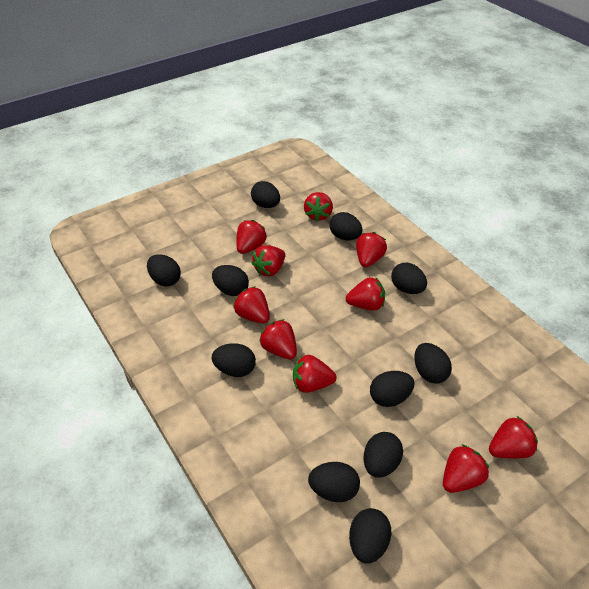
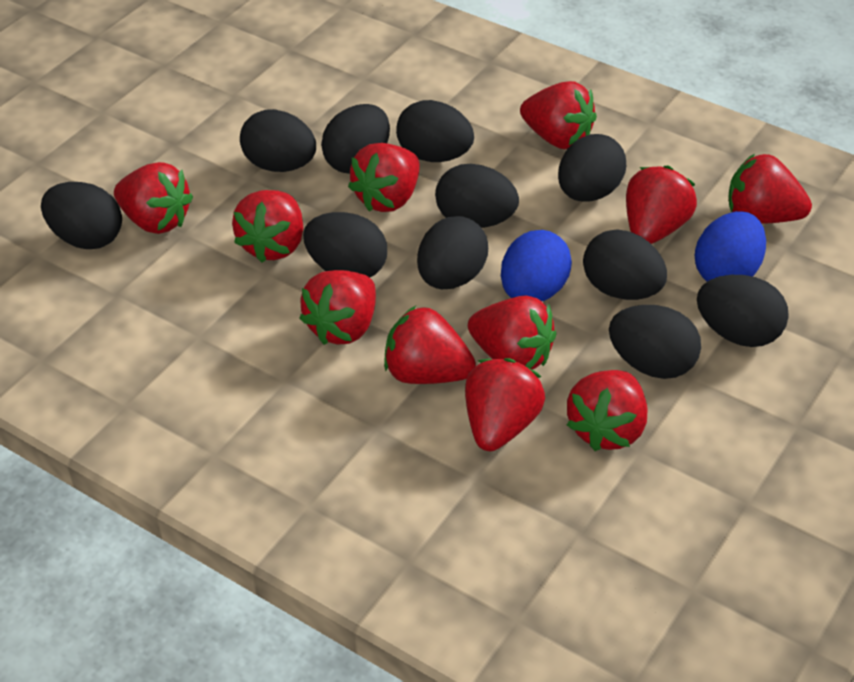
blue egg: none = 0 -> [501,230,572,301] [695,211,766,282] = 2
red strawberry: [233,286,270,323] [236,220,267,254] [252,245,285,276] [259,319,297,359] [293,355,337,393] [304,192,333,221] [346,277,385,311] [356,232,387,267] [443,444,489,493] [489,416,538,459] = 10 -> [114,162,193,234] [232,190,303,263] [299,270,376,345] [348,143,419,212] [384,306,476,384] [465,358,545,451] [468,296,557,370] [520,81,597,149] [567,370,648,451] [626,165,697,244] [728,154,812,224] = 11

